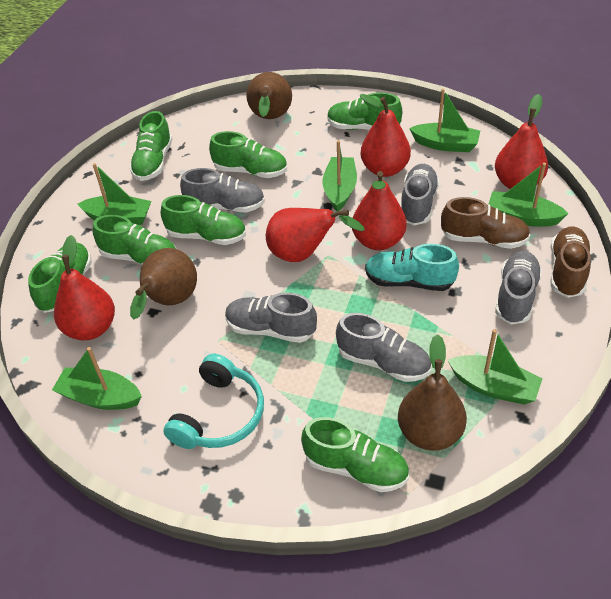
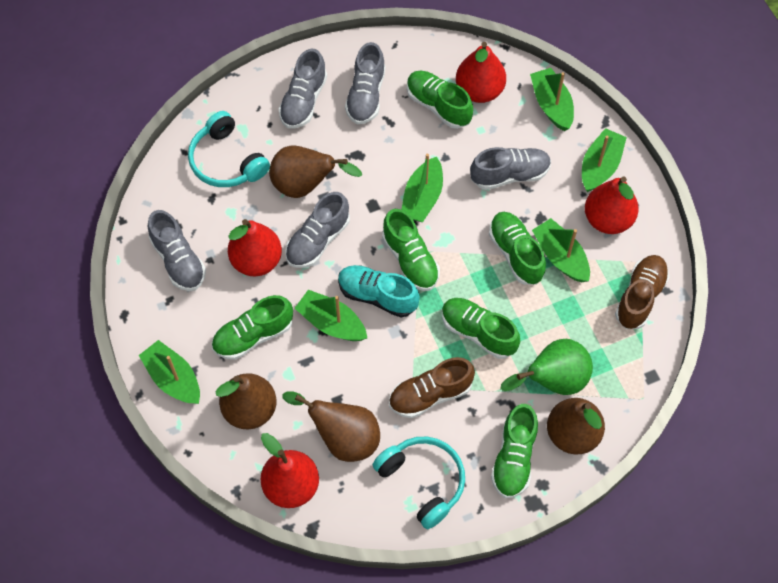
brown pear: [130,248,197,320] [246,72,292,119] [398,334,467,451] = 3 -> [216,373,276,429] [269,145,362,198] [282,391,380,462] [547,398,605,454] = 4
green pear: none = 0 -> [500,339,593,395] = 1
green shoe: [28,243,92,313] [92,215,176,265] [129,111,173,181] [161,195,246,245] [209,131,287,178] [301,417,409,492] [327,92,402,130] = 7 -> [212,295,293,360] [382,209,440,291] [407,71,473,129] [442,298,520,359] [489,212,546,285] [491,404,538,498] = 6
red pear: [54,235,115,340] [266,208,365,262] [352,171,407,250] [360,94,411,177] [495,94,548,189] = 5 -> [228,219,282,276] [260,433,319,508] [456,42,506,103] [585,176,639,234] = 4
turquoise headphones: [164,354,264,449] = 1 -> [188,111,270,187] [373,437,465,529] = 2

